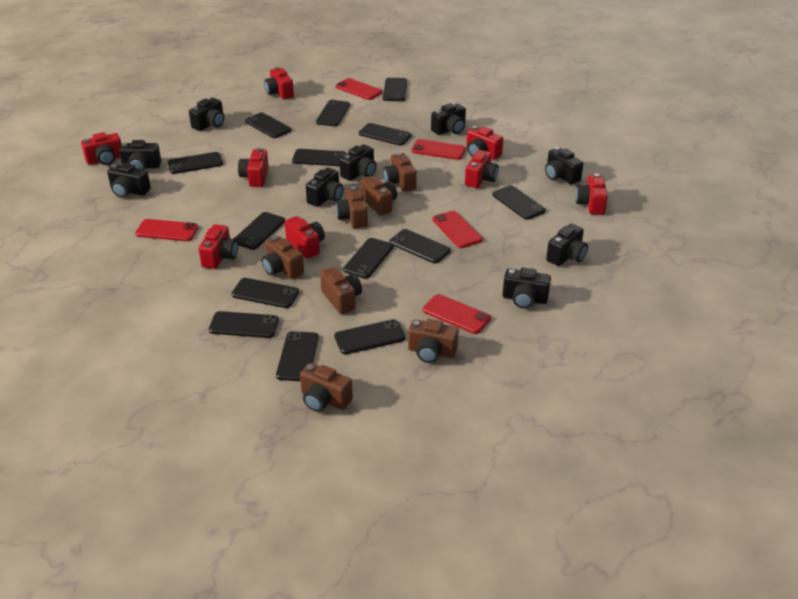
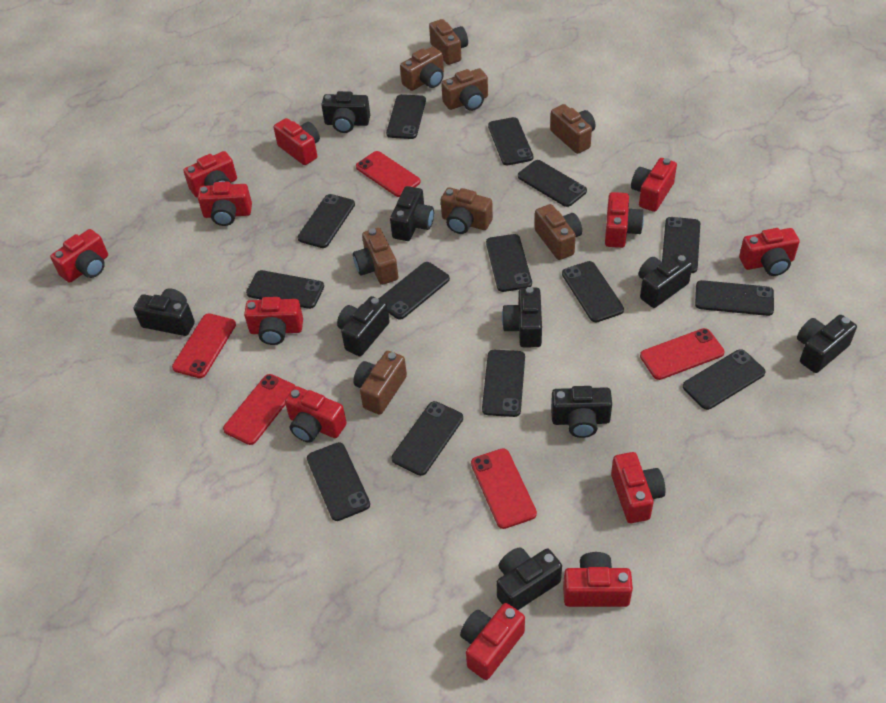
brown camera: [262,236,304,279] [300,363,353,412] [320,267,362,314] [335,186,368,229] [360,176,397,216] [383,152,417,192] [408,319,459,363] = 7 -> [353,228,398,285] [353,351,407,415] [400,46,444,91] [429,19,468,65] [441,68,488,111] [441,187,493,234] [535,204,582,260] [550,104,595,154] = 8
red camera: [81,132,121,165] [199,224,238,269] [238,148,269,187] [264,67,294,99] [285,216,325,259] [465,150,499,188] [466,126,503,160] [575,173,608,215] = 8 -> [50,229,108,283] [184,151,237,198] [198,181,252,226] [244,297,303,345] [273,118,320,165] [285,386,347,443] [460,603,525,680] [563,552,633,607] [605,192,644,248] [611,452,666,523] [631,158,677,212] [739,228,800,276] = 12

